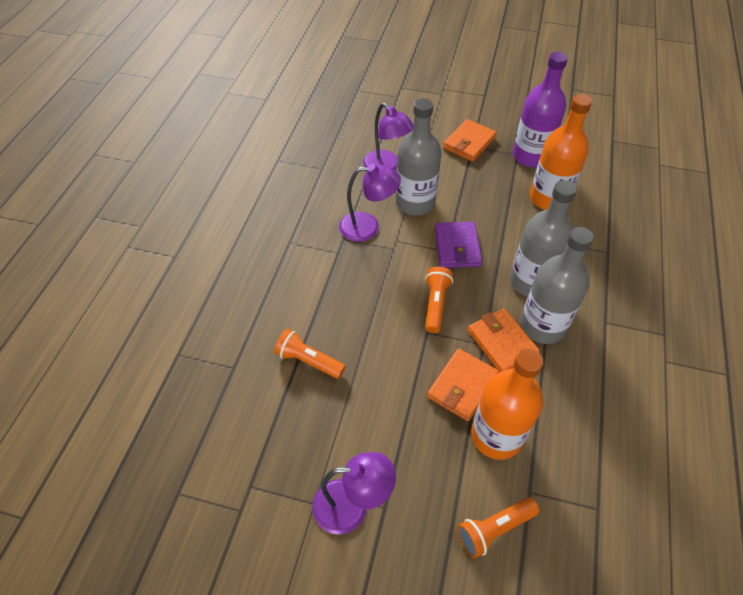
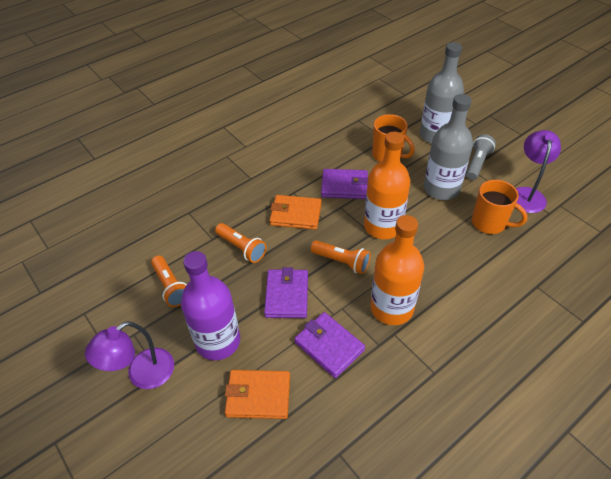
grey bottle: [396,98,442,215] [510,180,577,297] [520,227,594,344] = 3 -> [420,42,464,144] [424,94,473,200] = 2
grey flashlight: none = 0 -> [466,134,496,180] = 1
orange mug: none = 0 -> [372,114,415,162] [472,180,528,234] = 2
orange wallet: [427,349,499,421] [443,119,497,162] [468,308,540,372] = 3 -> [225,370,290,419] [270,195,322,230] = 2
purple lamp: [312,452,396,535] [339,164,401,242] [363,103,414,171] = 3 -> [85,321,174,389] [516,130,561,213] = 2
purple wallet: [435,222,482,268] = 1 -> [264,267,308,318] [294,312,365,378] [321,169,368,199] = 3

